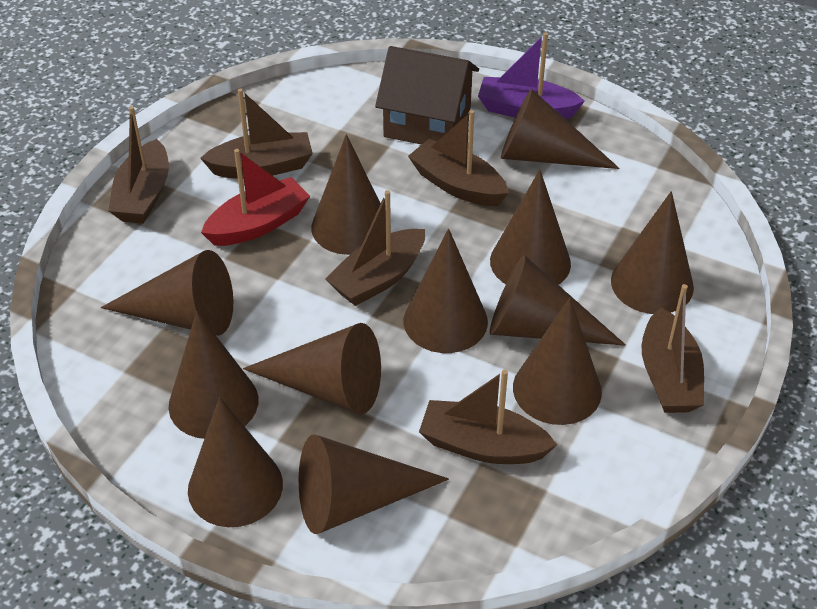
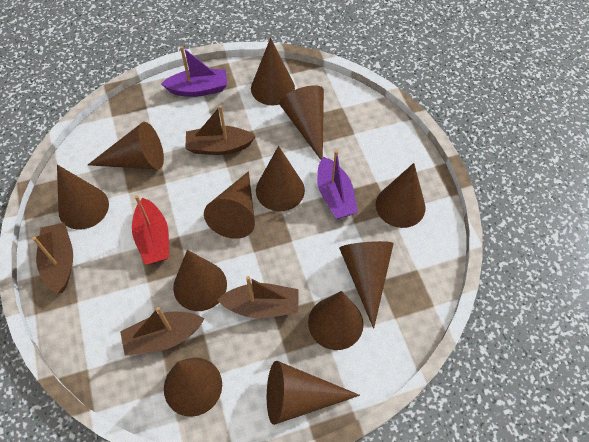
brown boat: [108,106,169,224] [200,89,313,179] [325,190,425,306] [408,110,509,206] [419,369,557,464] [642,284,704,413] = 6 -> [32,223,73,294] [120,307,205,356] [185,105,256,155] [217,276,299,318] = 4
brown house: [375,46,479,145] = 1 -> none = 0
purple boat: [478,32,585,119] = 1 -> [161,46,227,97] [317,150,358,219] = 2

